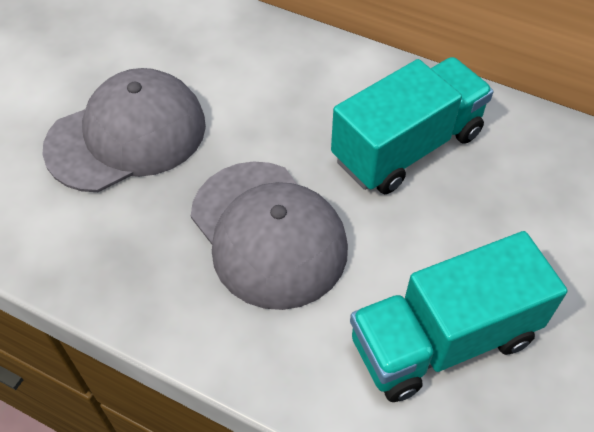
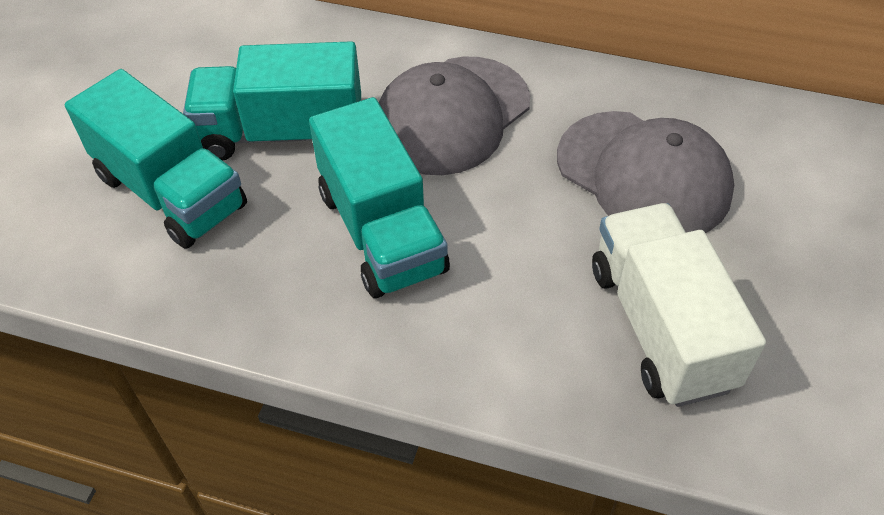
turquoise truck: [331,57,493,194] [350,231,567,402] = 2 -> [65,69,247,249] [183,41,361,160] [309,97,450,298] = 3
white truck: none = 0 -> [592,203,766,407] = 1

